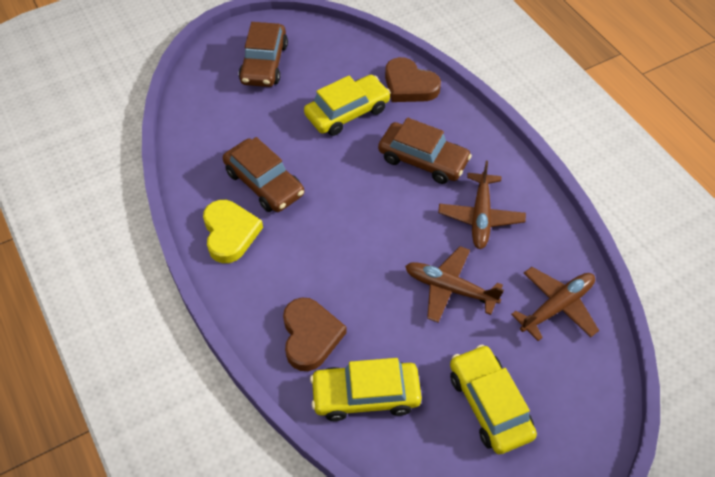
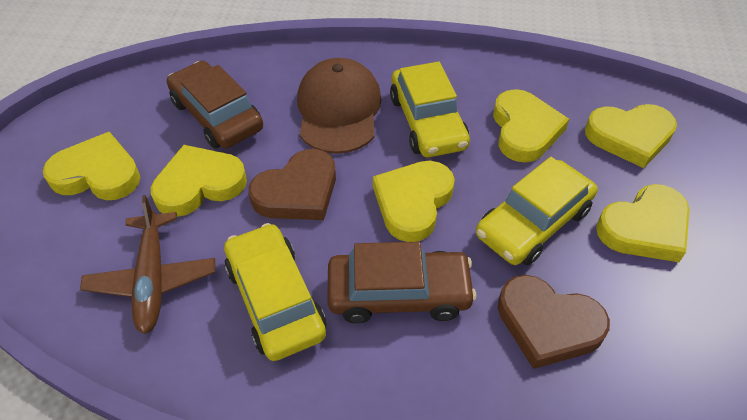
brown cap: none = 0 -> [297,58,382,154] = 1
brown car: [223,137,304,212] [239,22,288,87] [378,118,472,184] = 3 -> [167,61,263,149] [327,242,476,324] = 2
brown plane: [405,246,504,322] [438,161,526,249] [511,267,599,341] = 3 -> [80,195,215,334] = 1
yellow heart: [203,200,263,263] = 1 -> [43,132,140,200] [151,145,247,217] [373,161,455,242] [493,89,569,163] [585,104,677,168] [596,184,690,262] = 6

